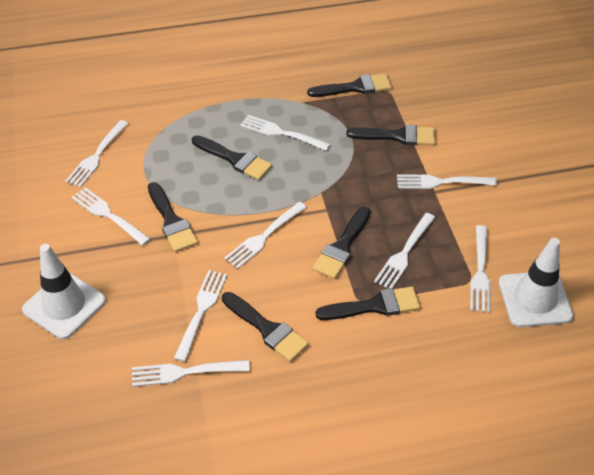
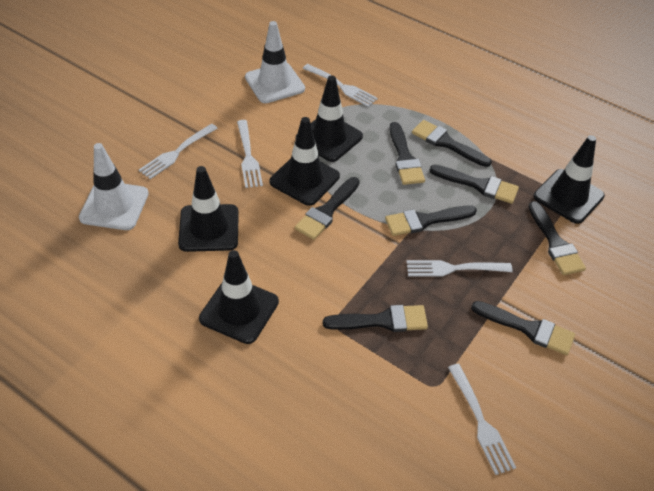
black brush: [148,182,198,252] [192,135,272,180] [222,292,309,362] [307,73,392,97] [312,207,371,279] [315,287,420,320] [346,125,435,145] = 7 -> [295,177,360,240] [323,305,428,332] [385,205,477,236] [390,122,425,185] [412,120,492,167] [430,165,519,204] [471,301,575,355] [528,201,586,275] = 8
black traffic cone: none = 0 -> [178,166,239,252] [199,250,279,344] [270,117,340,206] [296,75,363,162] [534,135,605,224] = 5
white fork: [65,120,129,188] [72,187,150,246] [132,360,250,387] [174,270,227,362] [224,201,307,269] [240,115,331,151] [374,213,436,289] [397,174,497,189] [470,225,491,313] = 9 -> [139,123,218,179] [237,120,263,188] [303,64,378,107] [407,260,513,277] [448,364,516,475] = 5

